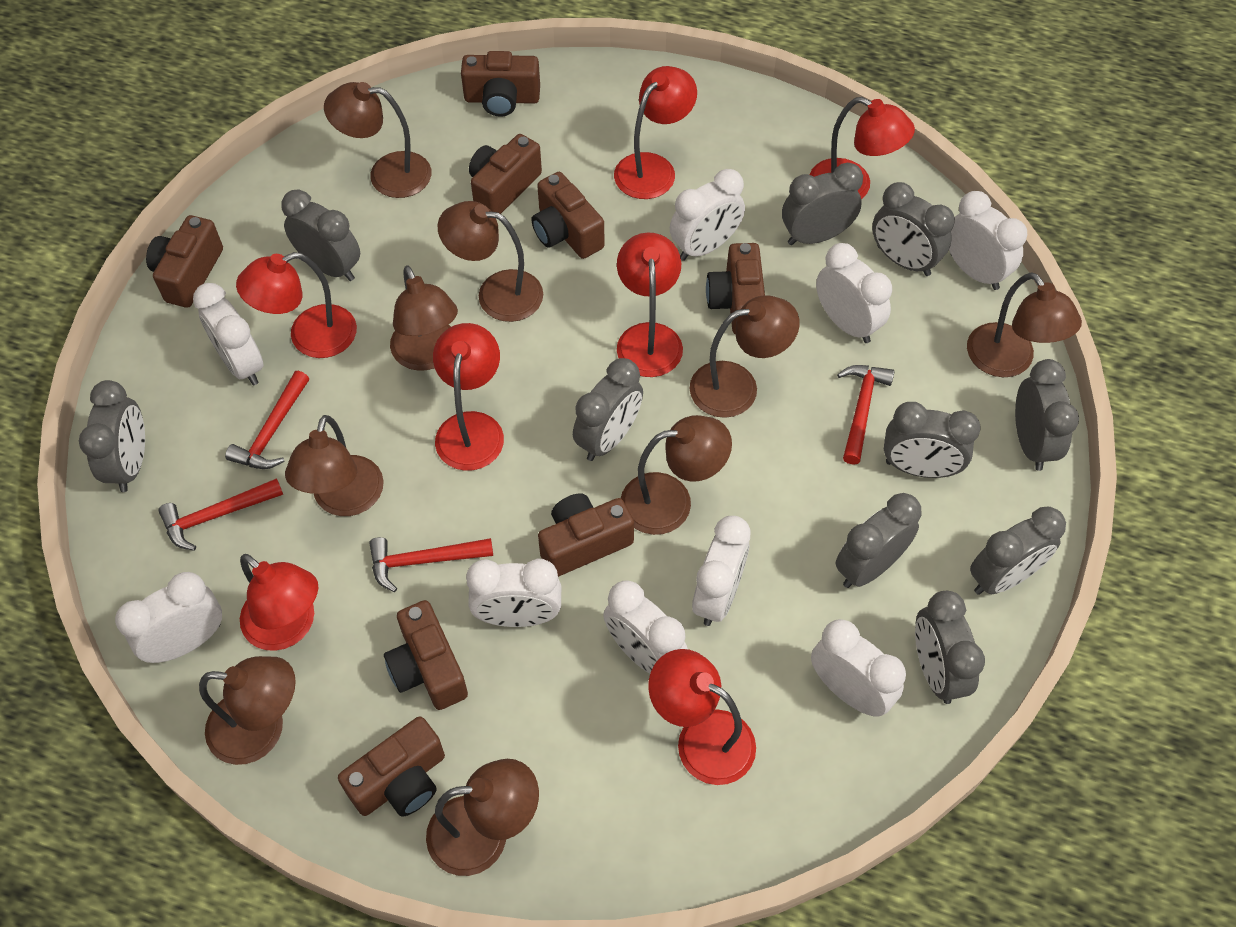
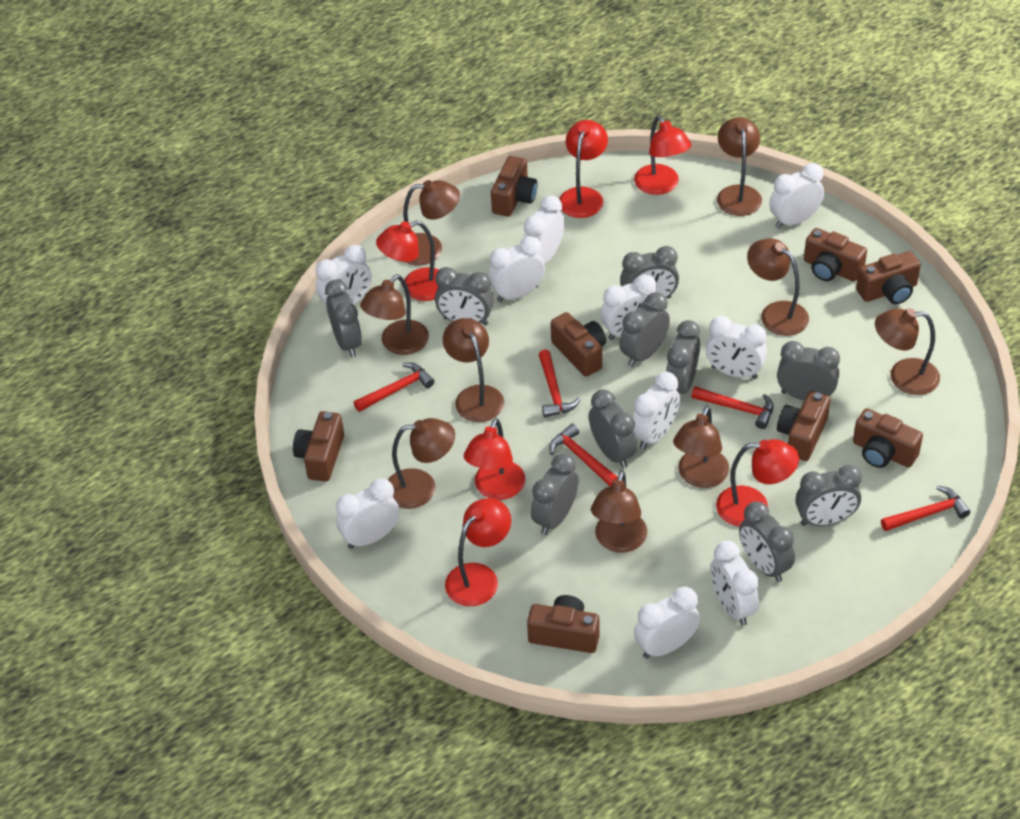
red hammer: [158,478,283,551] [225,371,309,469] [369,537,493,592] [837,365,895,465] = 4 -> [354,363,435,412] [538,350,581,417] [549,424,618,486] [691,386,774,429] [881,486,970,531] = 5
red lamp: [236,252,357,358] [240,554,318,651] [433,323,504,471] [614,66,697,199] [617,232,683,377] [648,649,756,785] [809,97,915,199] = 7 -> [376,220,439,301] [445,498,511,606] [464,418,525,500] [559,120,608,218] [634,116,691,195] [716,439,799,527] = 6
white clock: [115,572,222,663] [193,283,264,385] [466,559,561,627] [603,580,688,674] [670,169,745,261] [692,516,751,626] [811,619,906,717] [816,243,892,343] [949,191,1027,290] = 9 -> [316,245,372,313] [336,478,400,549] [488,236,545,302] [524,195,565,264] [601,274,657,340] [633,372,680,450] [634,587,700,658] [706,316,767,379] [711,541,759,625] [769,163,824,229] = 10

